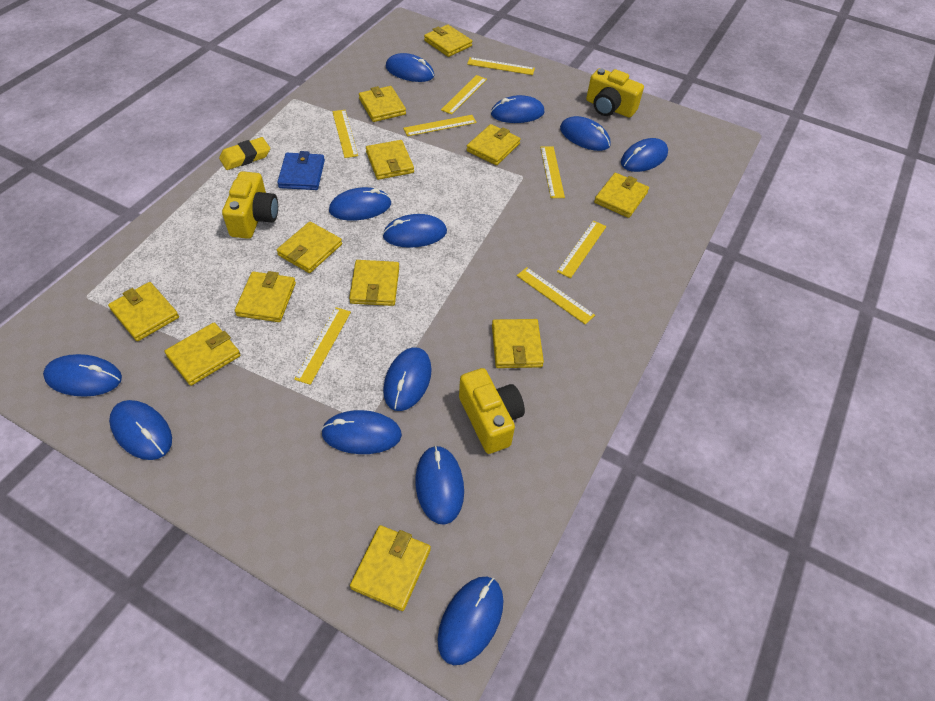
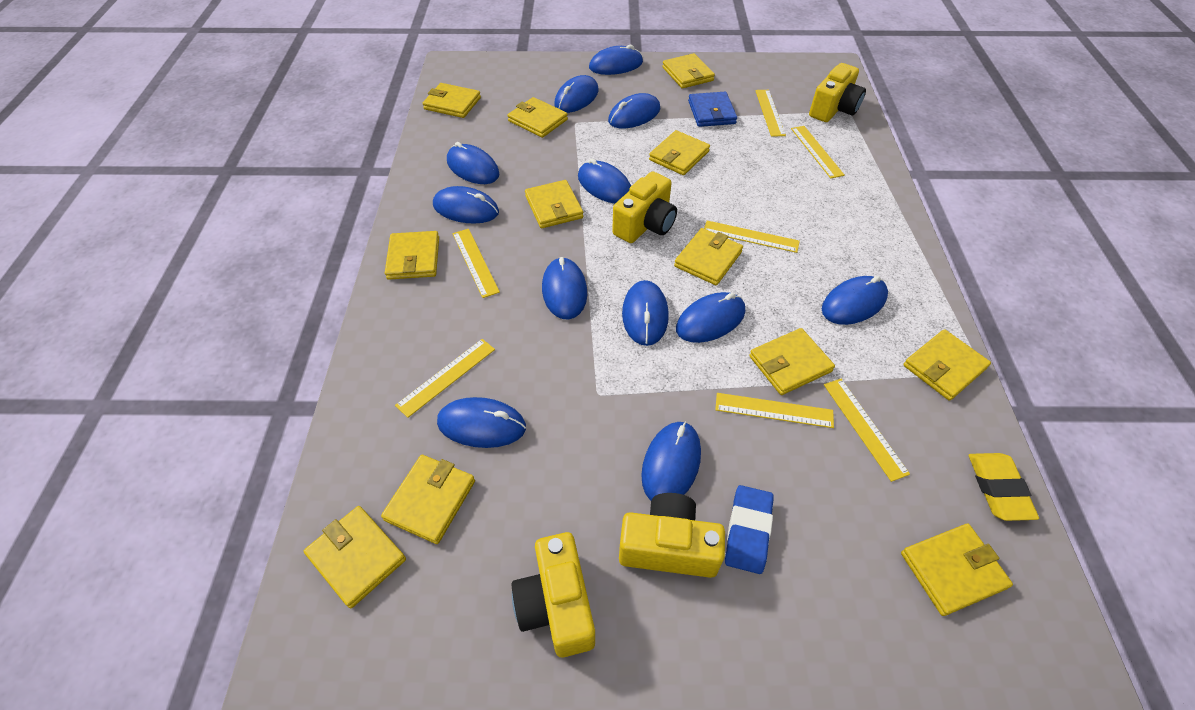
blue eraser: none = 0 -> [725,485,774,574] = 1
yellow camera: [222,171,278,239] [459,368,525,454] [586,68,644,118] = 3 -> [512,532,595,657] [612,171,677,243] [619,493,725,578] [809,63,866,122] = 4
yellow ruler: [294,307,351,385] [332,110,358,158] [403,115,477,136] [441,75,487,114] [467,57,535,75] [517,267,595,325] [540,146,565,198] [557,221,607,278] = 8 -> [395,339,495,418] [453,229,500,298] [704,221,800,253] [715,393,834,428] [755,90,786,137] [791,126,844,178] [824,379,910,482] = 7

